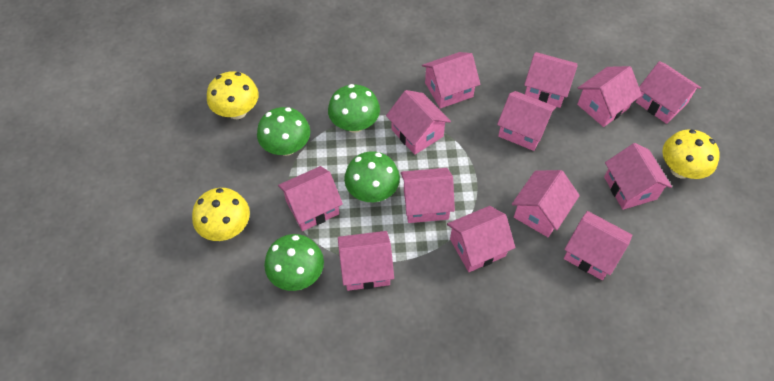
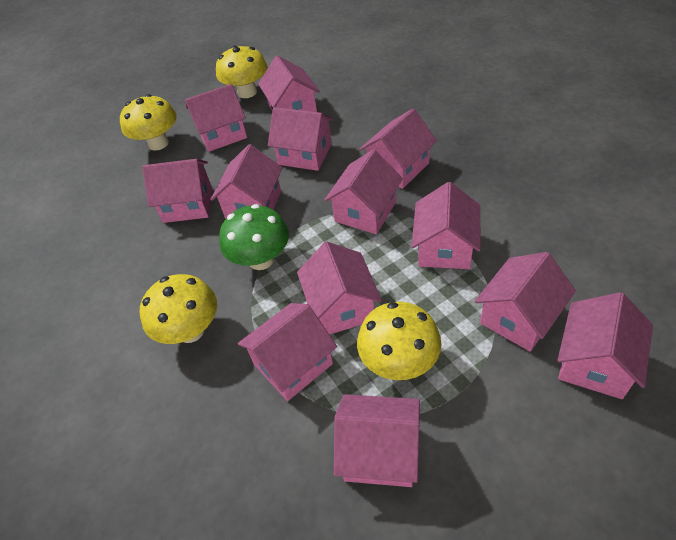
green mushroom: [257,107,310,156] [264,234,324,291] [328,84,380,133] [344,151,400,202] = 4 -> [219,204,289,270] = 1
yellow mushroom: [192,188,250,241] [207,71,259,119] [662,129,720,179] = 3 -> [120,94,177,151] [140,274,217,344] [216,46,267,98] [357,302,441,380] = 4

